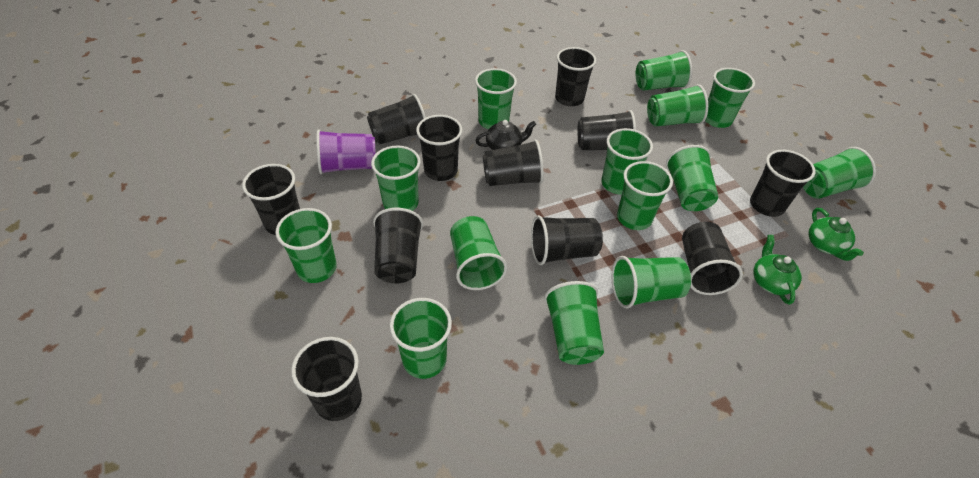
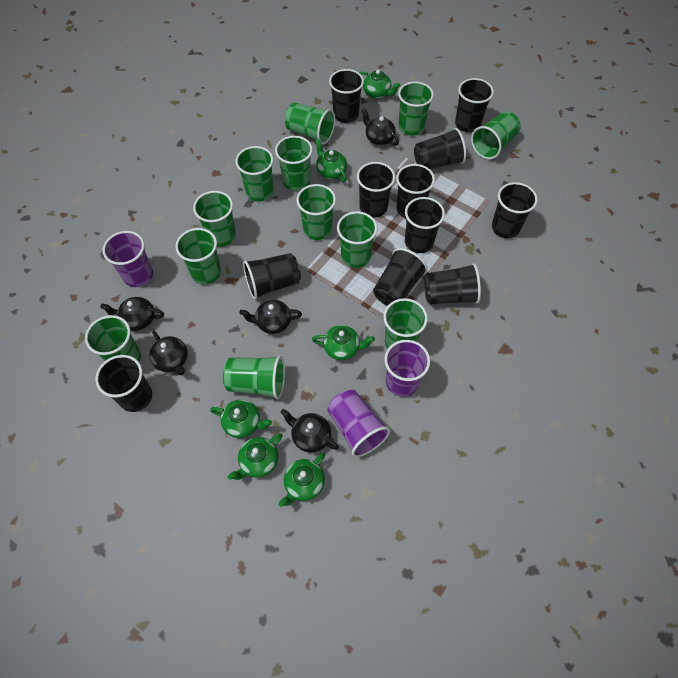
black teapot: [475,120,536,150] = 1 -> [100,297,164,331] [149,331,188,375] [239,300,302,334] [281,409,339,452] [361,108,399,146] = 5
green cup: [275,208,337,283] [371,145,421,211] [390,298,452,379] [450,216,507,290] [475,68,517,129] [544,281,604,365] [601,128,653,195] [612,256,691,309] [617,161,673,230] [636,50,692,91] [647,84,708,127] [666,145,718,211] [705,68,755,128] [803,147,876,199] = 14 -> [85,315,141,361] [176,228,221,284] [193,191,236,247] [223,356,285,399] [236,146,274,202] [275,136,313,191] [285,103,335,144] [296,184,336,240] [337,211,377,268] [383,298,428,348] [398,81,434,136] [471,111,521,159] = 12
green teapot: [753,235,802,305] [808,208,864,261] = 2 -> [210,399,272,438] [228,433,283,480] [278,453,325,507] [312,325,375,360] [315,139,347,182] [359,70,400,99] = 6
purple cup: [316,130,376,174] = 1 -> [102,231,153,287] [327,390,390,457] [384,340,430,397] = 3

